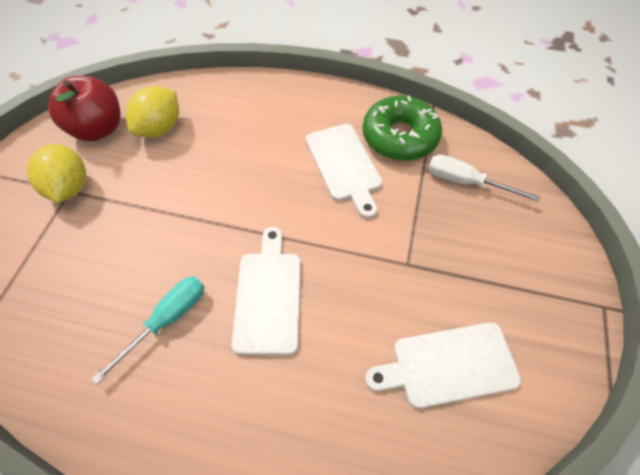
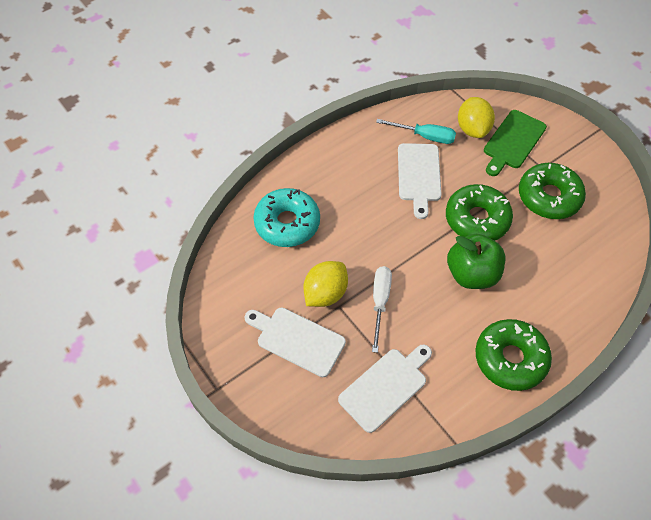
green apple: none = 0 -> [447,234,505,289] = 1
green cutting board: none = 0 -> [484,110,547,176] = 1
green donut: [363,96,442,161] = 1 -> [446,184,513,241] [475,319,552,391] [519,163,586,219] = 3
red apple: [48,76,120,141] = 1 -> none = 0
turquoise donut: none = 0 -> [253,188,320,247] = 1

